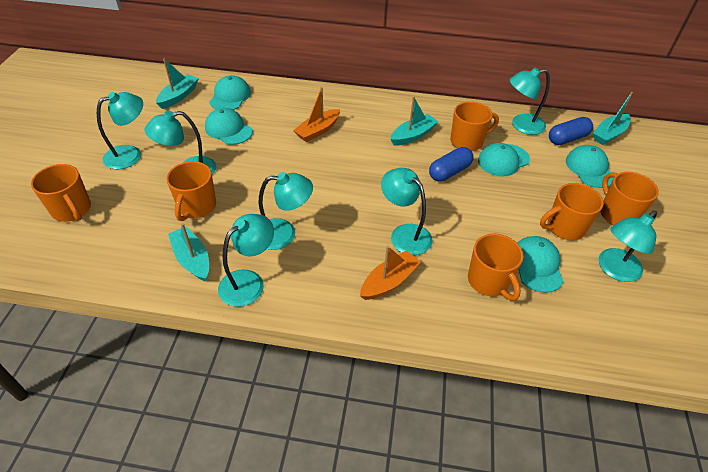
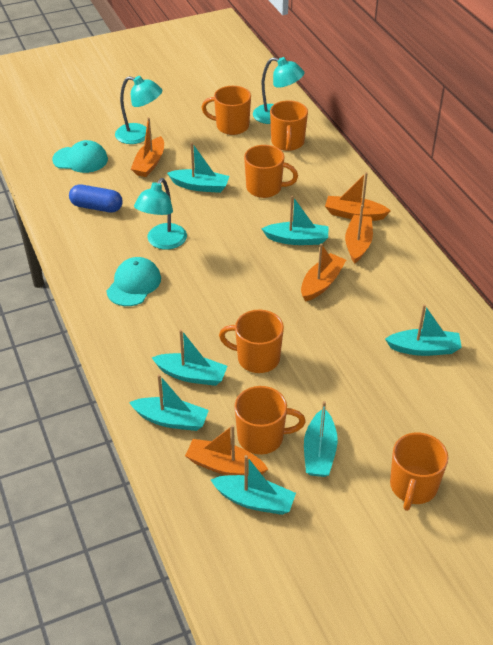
blue capsule: [429,147,474,182] [549,117,593,145] = 2 -> [69,184,123,213] = 1
orange boat: [293,87,340,142] [360,246,421,300] = 2 -> [131,117,164,177] [185,425,268,475] [301,243,346,302] [325,172,391,221] [345,205,373,264] = 5
turquoise boat: [156,58,199,109] [168,223,209,282] [390,97,439,146] [593,92,633,145] = 4 -> [129,374,209,431] [152,329,228,386] [167,142,230,193] [211,455,296,515] [262,195,329,245] [304,401,338,477] [385,304,462,356] = 7
turquoise cap: [205,108,253,145] [209,75,251,110] [478,143,530,177] [517,236,564,293] [566,145,613,188] = 5 -> [52,140,108,173] [107,257,161,306] = 2
turquoise lamp: [97,92,143,169] [145,111,216,175] [218,214,274,307] [259,172,313,250] [381,168,433,255] [510,67,550,135] [599,211,657,282] = 7 -> [115,76,162,144] [134,178,187,250] [253,57,305,124] = 3

